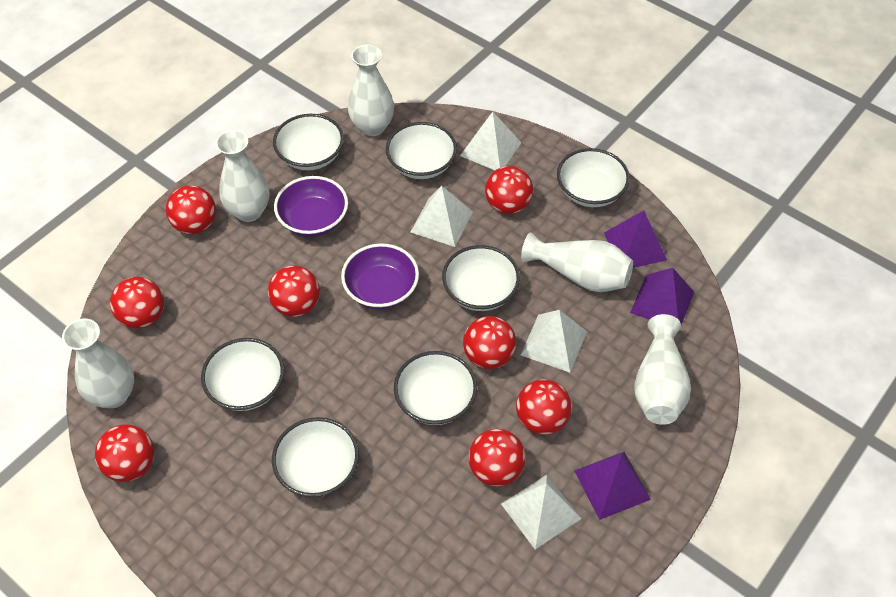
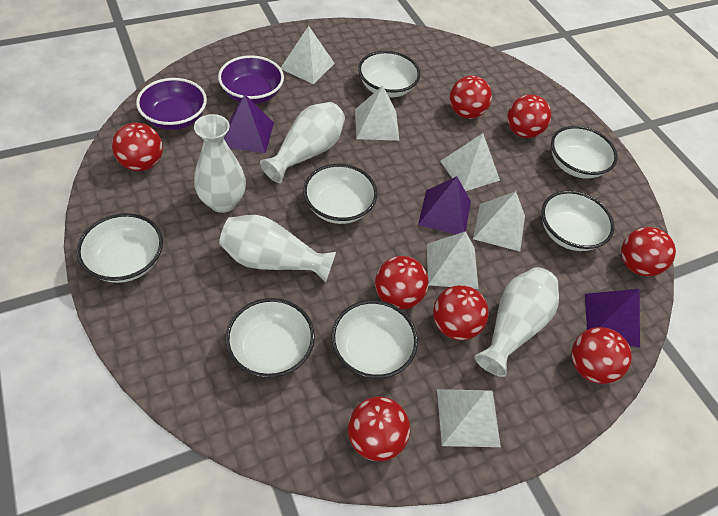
white pyramid: [411,186,473,247] [460,112,522,170] [501,475,582,550] [521,310,587,373] = 4 -> [281,26,335,84] [355,86,399,141] [427,231,478,289] [437,389,501,447] [440,133,500,191] [473,191,525,251] = 6
white vase: [62,319,134,408] [216,130,269,222] [348,45,394,136] [521,232,633,292] [634,314,691,425] = 5 -> [194,114,246,213] [219,215,336,283] [260,102,345,183] [475,267,559,377] = 4

